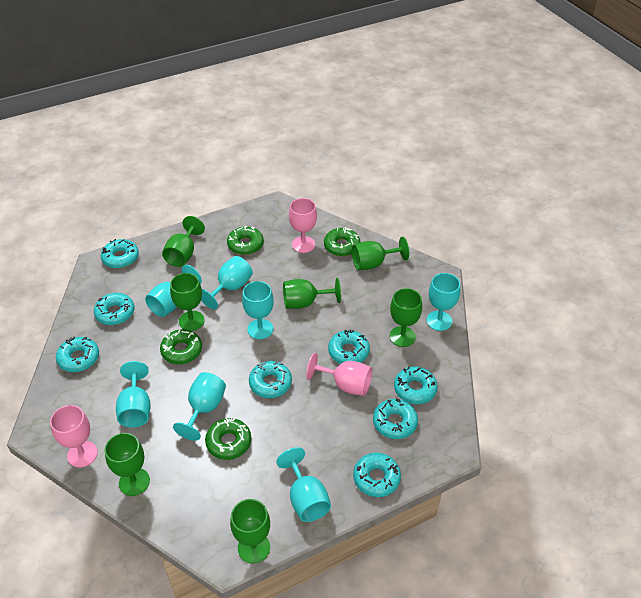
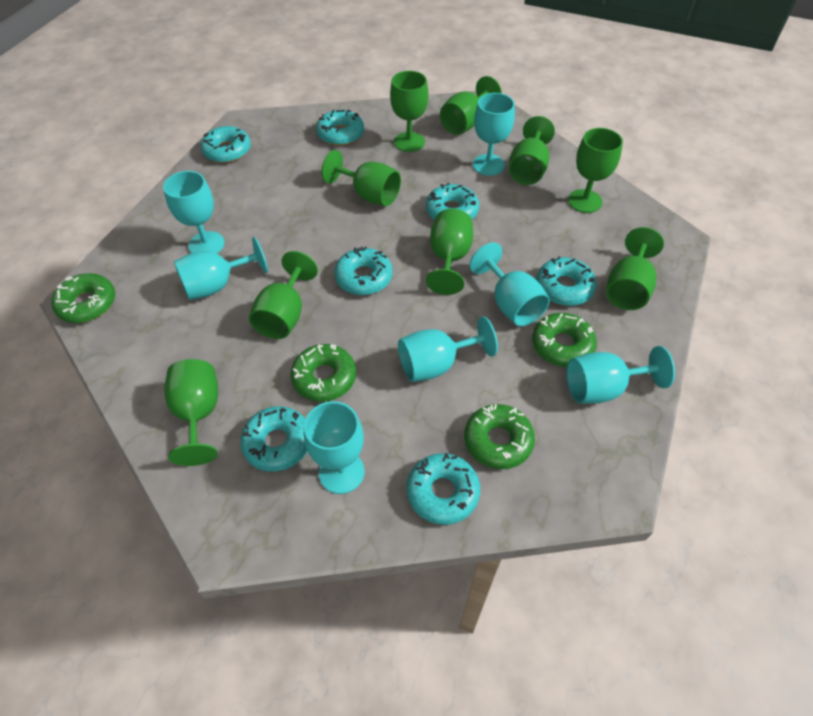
green goblet: [105,433,150,496] [162,216,205,267] [170,273,205,331] [230,499,270,564] [283,278,341,309] [352,237,409,270] [390,288,422,347] = 7 -> [164,359,218,466] [249,251,318,339] [322,150,401,206] [390,71,429,152] [426,209,473,295] [440,76,502,135] [509,116,555,185] [568,128,623,213] [606,227,664,310] = 9
pink goblet: [50,405,98,468] [289,198,317,253] [306,353,372,396] = 3 -> none = 0
turquoise donut: [56,337,99,372] [94,293,134,325] [101,239,139,268] [249,361,292,398] [328,330,370,364] [353,453,401,497] [373,399,418,439] [394,366,438,404] = 8 -> [201,126,251,163] [240,406,307,472] [316,109,364,146] [334,247,393,295] [407,453,480,525] [426,183,479,220] [536,256,597,306] = 7

